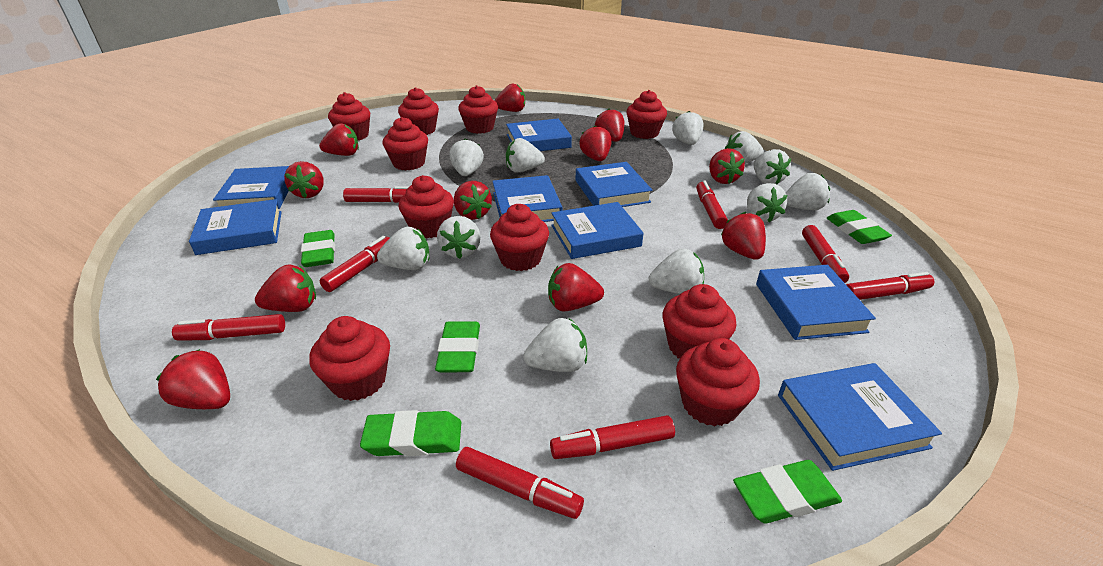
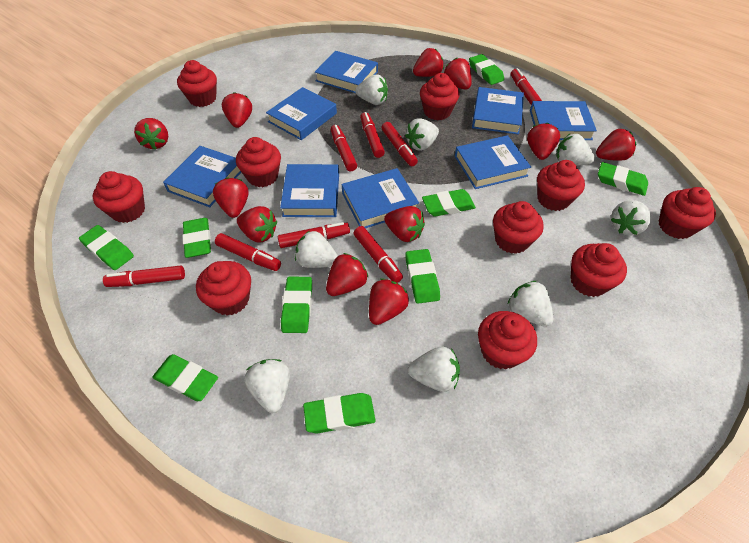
green eraser: [301,230,335,267] [360,410,461,456] [435,321,480,372] [733,460,842,523] [827,210,892,244] = 5 -> [79,225,134,270] [152,354,218,401] [182,218,211,258] [281,277,312,333] [303,393,376,433] [405,249,440,304] [422,189,476,217] [469,54,504,85] [598,162,648,196] = 9
white strawberry: [377,227,429,270] [437,216,481,259] [449,138,484,176] [506,138,545,172] [524,318,587,372] [649,248,704,294] [672,111,704,145] [725,131,764,164] [747,183,787,222] [753,149,791,184] [786,173,830,210] = 11 -> [244,359,290,413] [295,231,338,268] [355,74,388,105] [405,118,439,151] [408,347,460,392] [508,281,553,327] [556,134,595,166] [611,200,651,235] = 8

